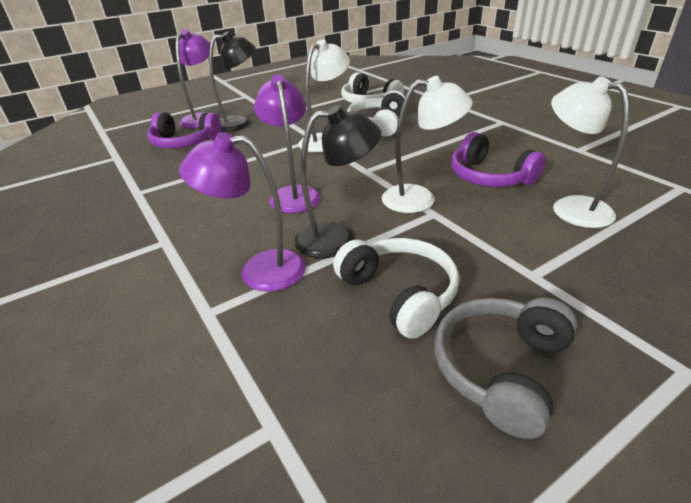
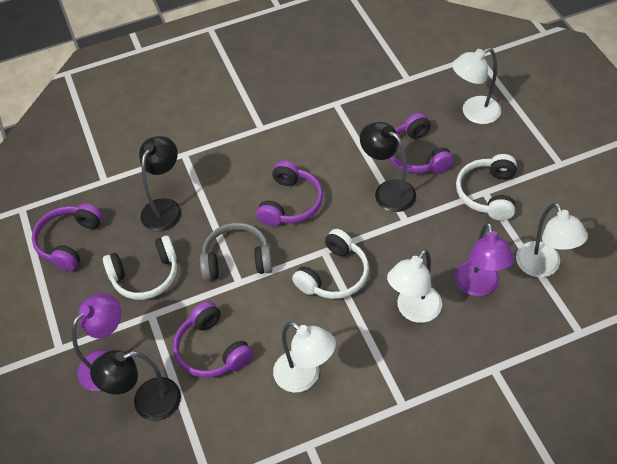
black lamp: [209,31,256,132] [294,105,381,259] = 2 -> [90,350,181,421] [139,136,181,231] [360,122,416,212] = 3
purple headphones: [147,112,221,149] [451,132,546,187] = 2 -> [32,203,103,271] [173,301,253,378] [256,161,323,226] [389,113,454,174] = 4
purple lamp: [175,29,211,128] [179,132,306,292] [254,75,321,213] = 3 -> [72,293,121,391] [455,222,515,296] = 2
white lamp: [298,39,350,152] [382,76,473,213] [551,76,629,228] = 3 -> [273,322,336,393] [387,249,442,323] [452,48,501,124] [516,203,588,277] = 4

